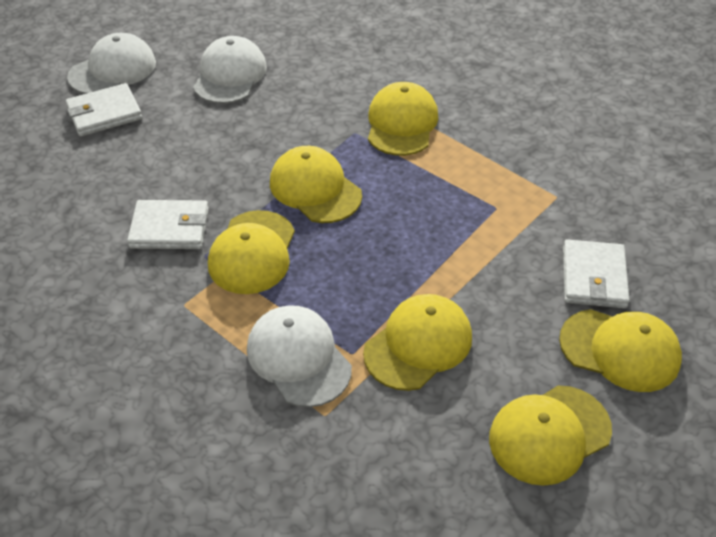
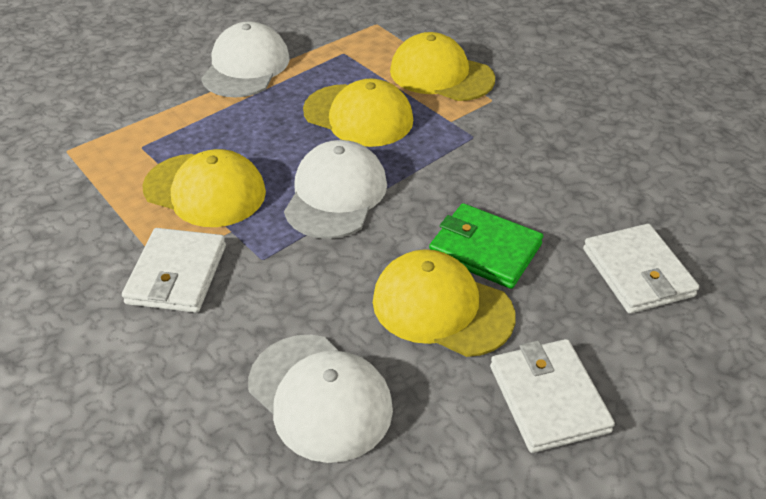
green wallet: none = 0 -> [429,203,543,289] = 1
yellow cap: [208,210,295,294] [270,146,362,223] [363,294,472,391] [368,82,438,156] [489,385,612,486] [559,309,682,392] = 6 -> [142,149,266,227] [303,79,413,147] [373,249,516,357] [390,32,495,101] = 4

